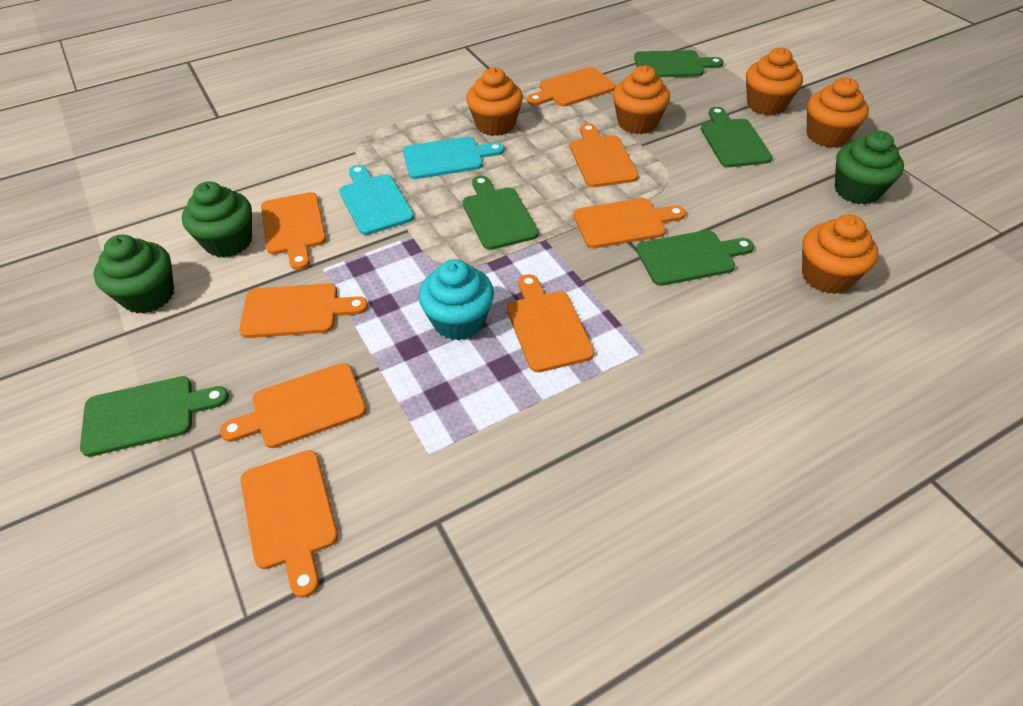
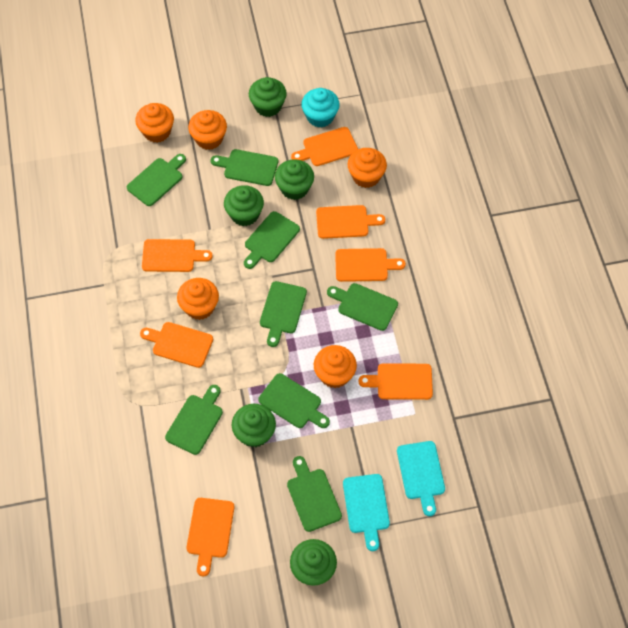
green cupcake: [94,235,174,314] [182,181,252,257] [835,131,904,205] = 3 -> [224,185,264,226] [232,404,276,447] [249,77,287,117] [275,159,314,200] [290,539,337,586] = 5
green cutting board: [80,376,229,457] [463,176,539,250] [634,50,724,77] [636,230,754,286] [701,107,772,167] = 5 -> [127,154,186,206] [165,385,223,455] [211,149,278,186] [244,211,300,269] [258,373,330,428] [260,281,307,347] [287,456,342,532] [327,283,398,331] = 8
orange cutting board: [220,363,366,448] [239,283,368,338] [240,450,338,598] [261,192,326,270] [507,274,595,373] [527,67,616,107] [570,123,639,187] [574,198,686,248] = 8 -> [140,322,213,368] [142,239,213,272] [186,498,235,576] [291,127,358,166] [316,205,385,239] [335,248,406,282] [358,363,433,400] = 7

